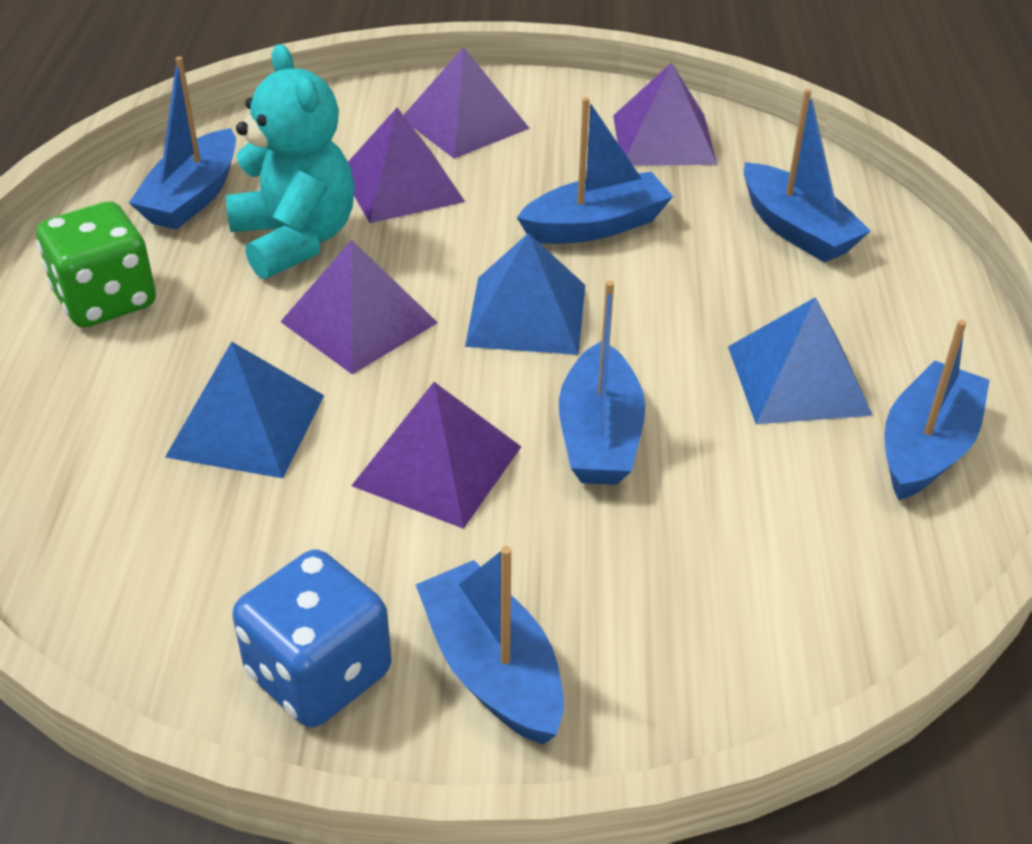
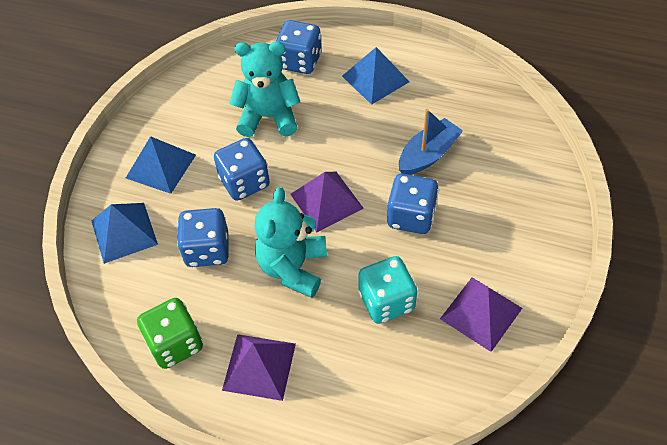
blue boat: [129,57,236,230] [416,546,564,745] [517,97,673,244] [559,280,645,485] [744,89,871,263] [885,320,990,500] = 6 -> [399,109,463,175] = 1
blue dice: [232,549,392,728] = 1 -> [177,208,229,267] [214,138,270,201] [275,20,322,74] [387,173,439,234] = 4
purple pyramid: [280,240,438,374] [348,108,465,223] [351,382,521,529] [404,47,530,159] [613,63,717,166] = 5 -> [222,334,296,401] [291,172,364,232] [440,277,522,352] = 3
turquoise dice: none = 0 -> [358,256,417,324] = 1
turquoise teddy bear: [226,44,354,279] = 1 -> [229,41,300,137] [254,187,327,298] = 2

